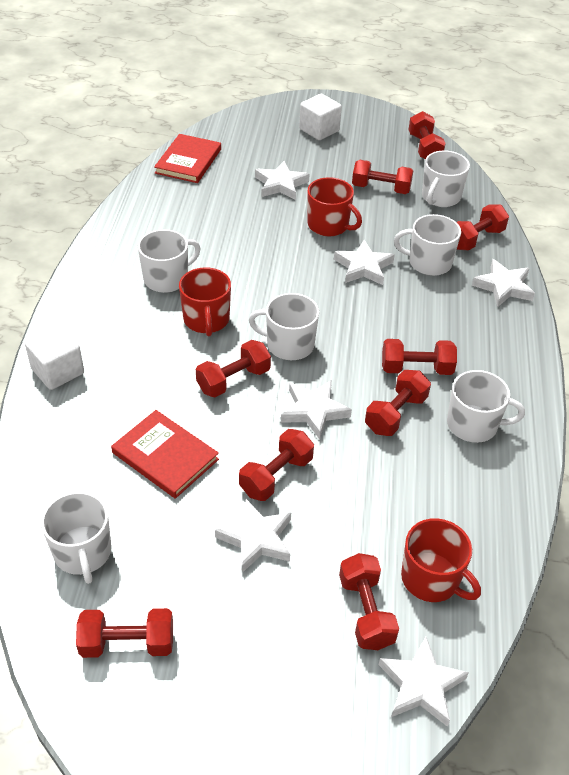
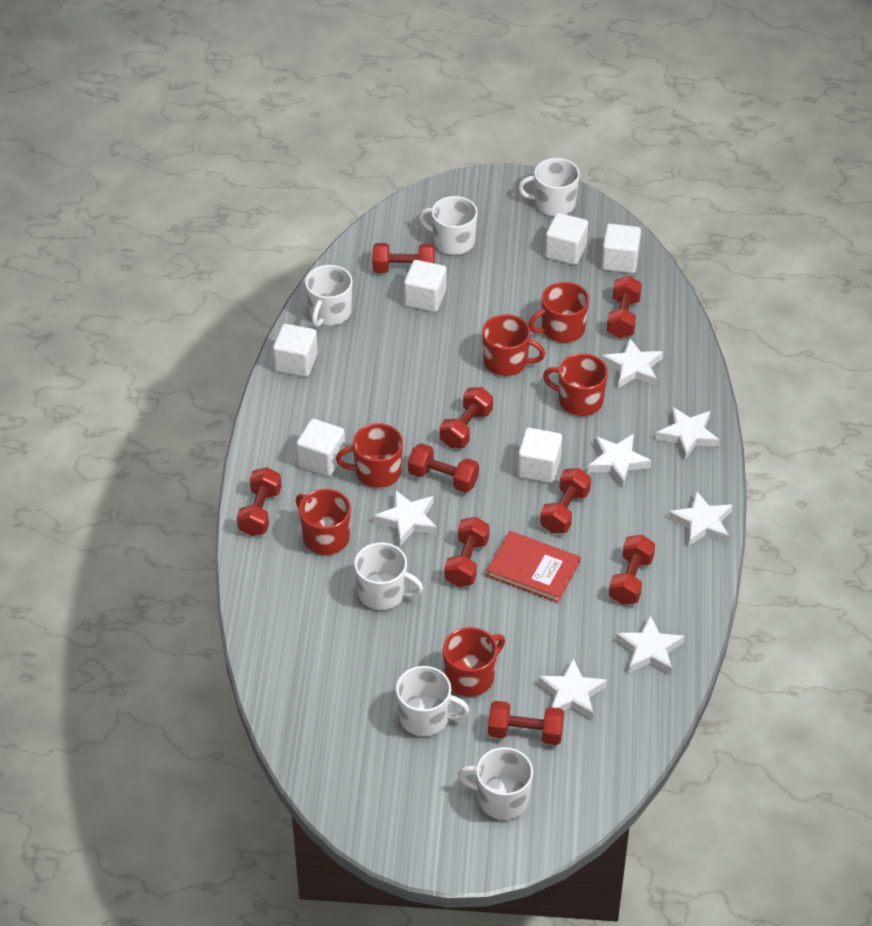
red book: [111,410,219,499] [154,134,221,183] = 2 -> [486,531,580,603] = 1
red mug: [179,268,231,336] [308,177,362,236] [401,518,481,602] = 3 -> [296,489,351,555] [336,423,403,488] [443,627,505,697] [482,314,545,376] [528,282,589,343] [543,353,608,416] = 6
white cube: [25,325,84,390] [299,94,342,140] = 2 -> [273,324,318,377] [296,419,345,476] [404,260,446,312] [517,428,562,483] [545,213,588,265] [601,224,641,273] = 6
white star: [215,499,291,573] [255,161,310,200] [281,380,352,440] [334,240,395,285] [379,637,469,727] [472,259,535,307] = 6 -> [374,490,437,546] [538,658,607,720] [588,434,651,487] [602,338,663,388] [616,615,684,674] [656,407,719,459] [668,491,733,547] = 7

